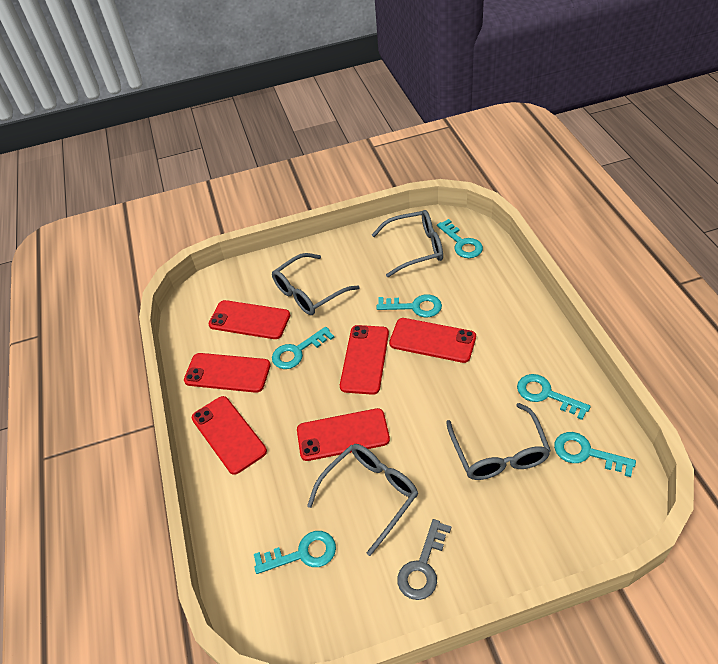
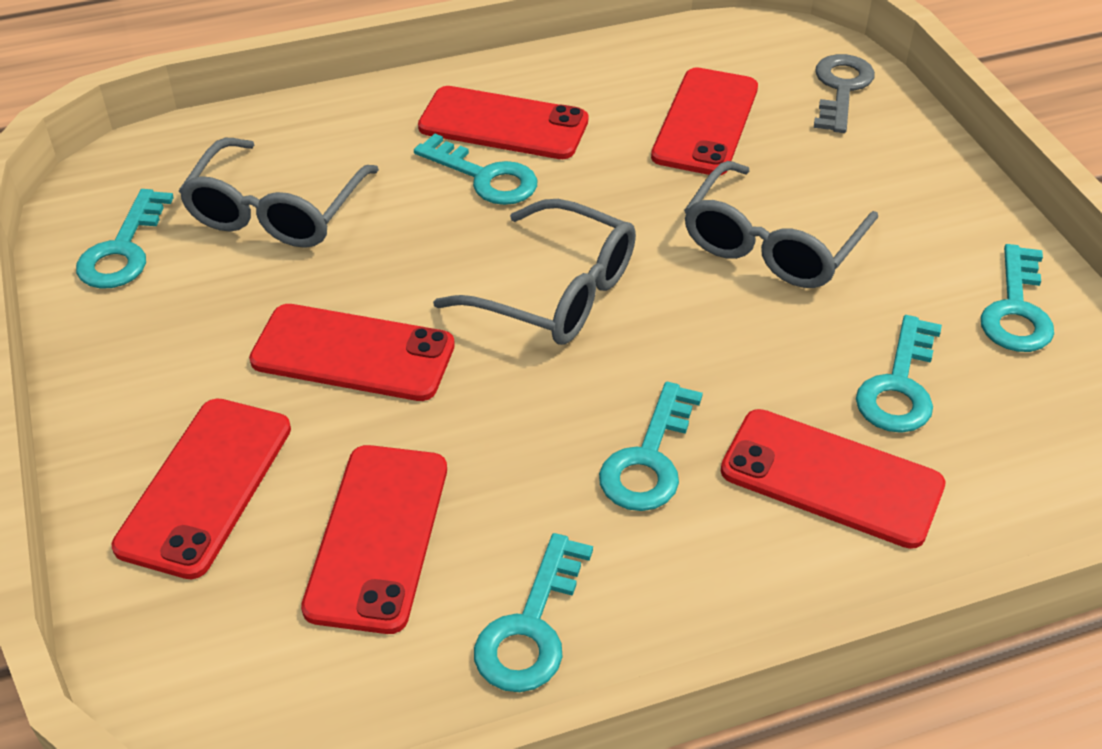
grey glasses: [272,253,360,315] [307,444,418,556] [372,210,443,277] [446,403,551,480] = 4 -> [179,138,379,248] [433,199,636,345] [684,161,878,288] = 3

